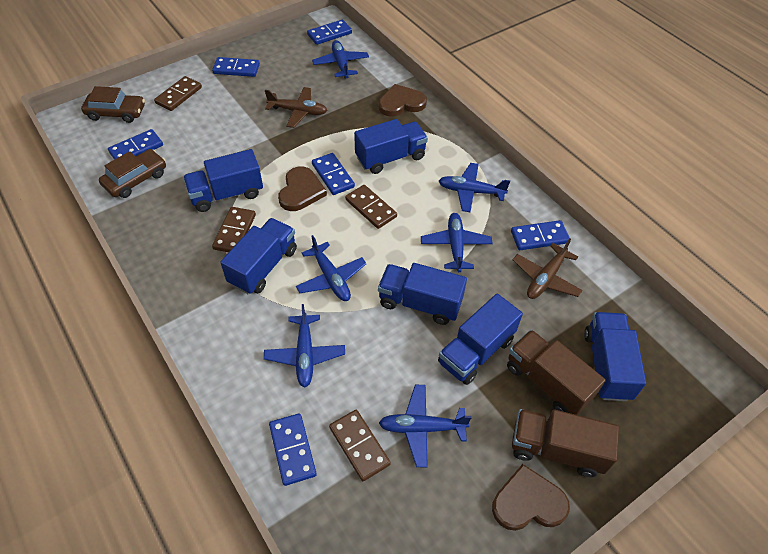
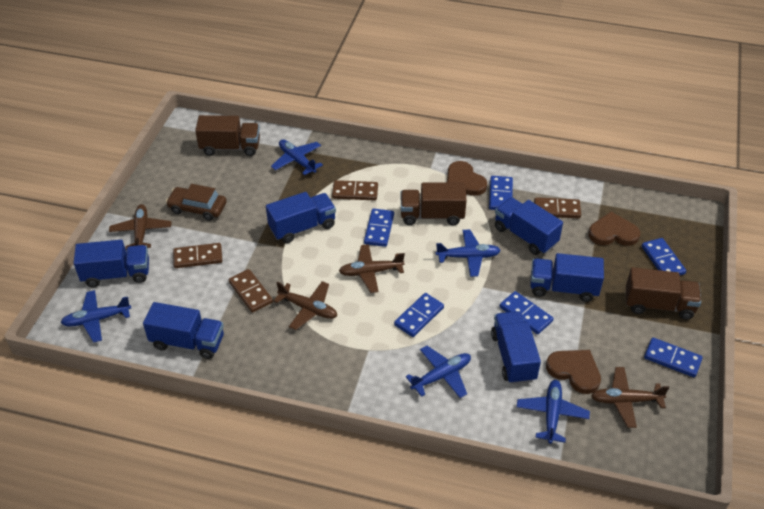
blue plane: [264,304,345,387] [296,235,366,301] [312,40,369,78] [379,385,472,468] [421,213,493,272] [439,163,510,212] = 6 -> [61,290,131,343] [271,139,323,175] [406,346,471,398] [436,229,501,277] [517,380,590,444] = 5
brown car: [81,86,145,123] [99,149,166,198] = 2 -> [166,184,227,221] = 1
brown plane: [265,87,328,128] [513,238,583,299] = 2 -> [109,204,171,250] [273,281,337,330] [339,244,405,293] [591,367,669,428] = 4
brown truck: [507,330,606,415] [512,409,619,477] = 2 -> [195,115,260,156] [401,183,467,225] [626,267,701,320] = 3

